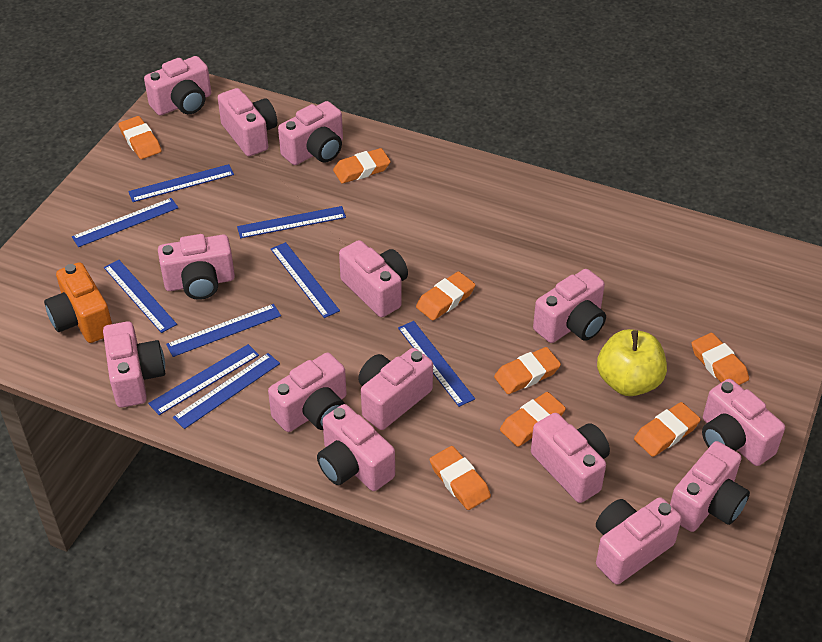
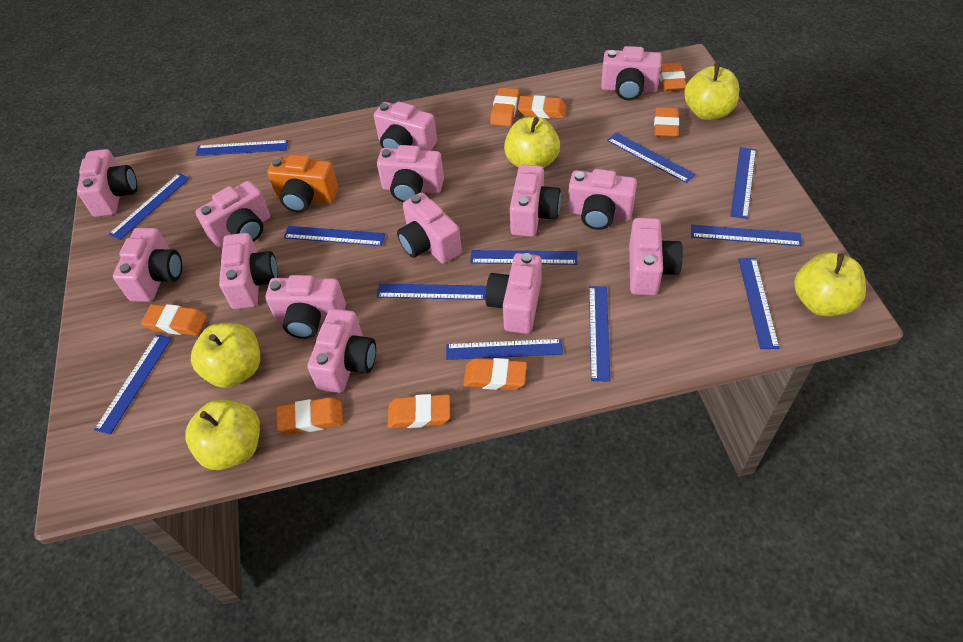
blue ruler: [72,198,178,247] [104,260,177,333] [128,164,234,202] [148,344,259,415] [166,304,281,357] [173,353,280,429] [237,206,346,238] [271,242,340,318] [398,321,475,407] = 9 -> [94,334,172,435] [109,173,190,240] [196,140,288,156] [284,226,386,246] [377,283,486,300] [446,339,563,360] [470,250,577,265] [589,286,610,382] [607,133,696,183] [691,225,802,246] [731,147,756,219] [738,258,779,349] = 12
yellow apple: [597,329,667,396] = 1 -> [185,399,260,470] [191,323,260,388] [504,117,560,168] [684,63,740,120] [794,252,866,316] = 5

